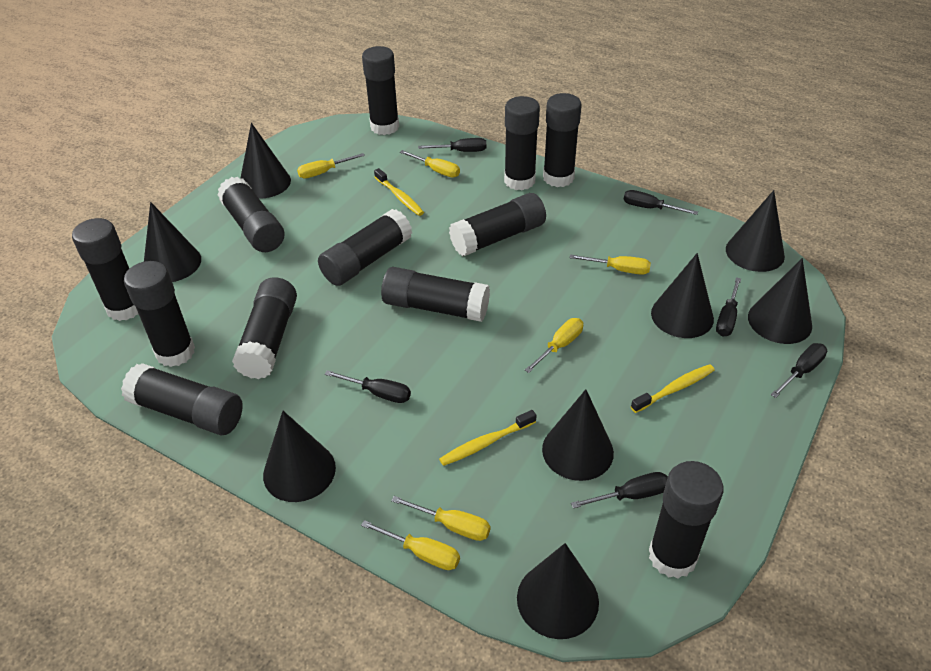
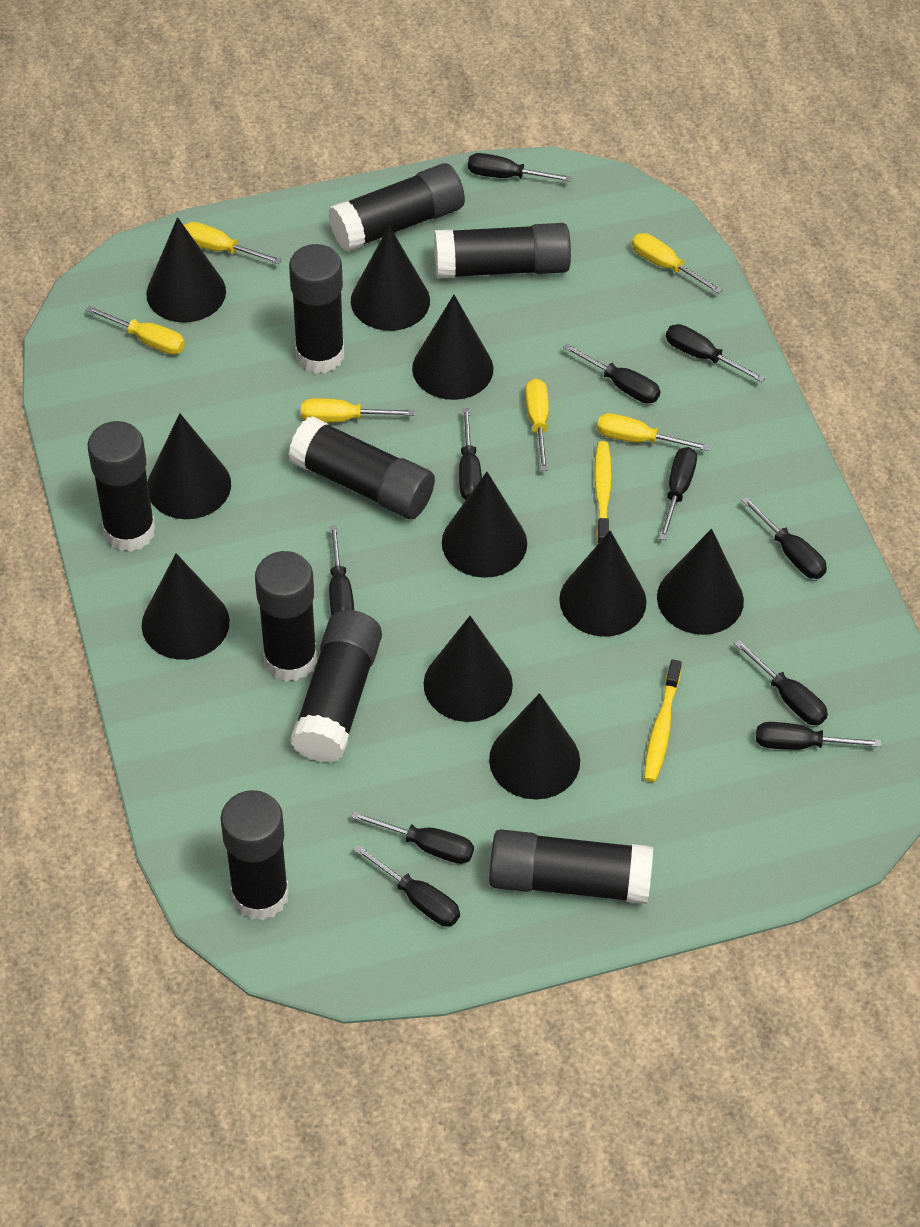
black cone: [144,202,201,282] [240,123,291,199] [263,411,336,502] [517,543,599,639] [542,389,614,481] [651,253,714,338] [726,190,785,272] [748,258,812,344] = 8 -> [142,553,230,660] [146,217,226,323] [148,413,231,519] [351,226,430,331] [412,295,494,400] [424,616,513,722] [442,472,527,578] [489,693,580,800] [559,530,646,637] [657,529,744,635] = 10
black glue stick: [72,218,138,321] [121,363,243,435] [124,261,195,367] [217,177,285,252] [232,277,297,379] [318,209,412,286] [362,46,399,135] [381,267,490,322] [449,193,546,256] [504,96,540,190] [543,93,582,187] [649,461,723,579] = 12 -> [88,421,156,552] [220,790,289,920] [255,551,317,682] [288,416,435,519] [289,244,344,374] [291,610,382,763] [328,163,465,252] [434,223,571,279] [489,829,653,904] = 9
black screwdriver: [325,370,411,403] [418,138,486,152] [571,472,668,509] [623,190,698,215] [716,277,741,337] [771,343,827,398] = 6 -> [329,525,354,615] [351,811,474,864] [354,844,460,926] [459,408,482,500] [468,153,572,182] [563,343,660,404] [659,447,697,540] [666,324,765,382] [734,639,828,725] [741,497,827,579] [756,722,881,750] = 11
yellow toothbrush: [374,168,424,216] [439,410,536,466] [631,364,715,413] = 3 -> [594,441,612,545] [644,659,682,782] = 2

